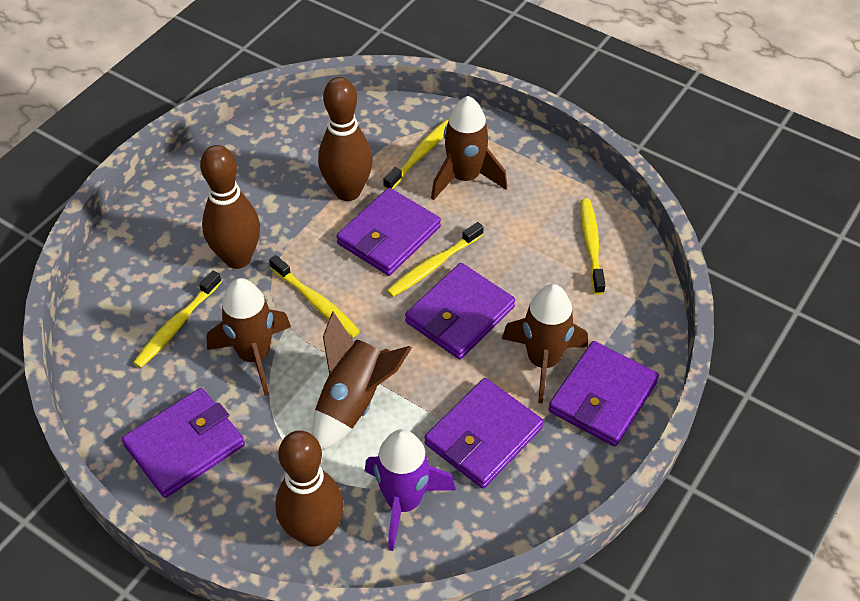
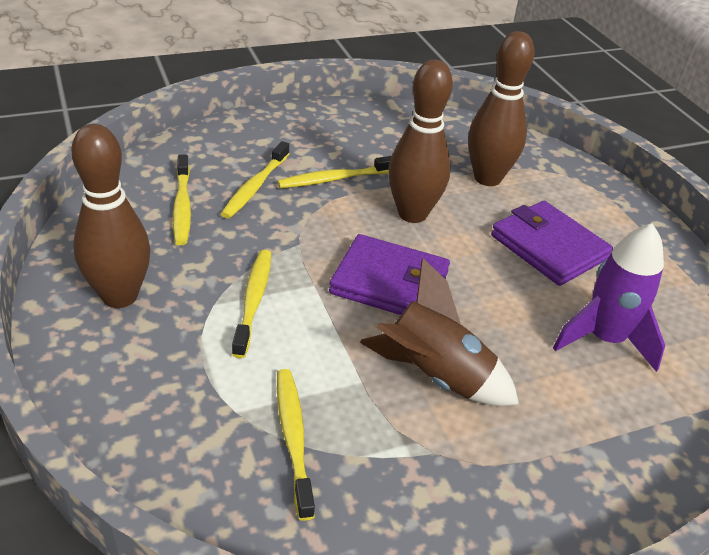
brown rocket: [207,278,291,396] [312,311,412,450] [431,96,507,200] [502,284,588,403] = 4 -> [360,258,519,406] = 1
purple wallet: [122,388,245,498] [336,188,441,276] [405,263,515,359] [424,378,543,489] [548,341,659,446] = 5 -> [329,234,450,315] [491,201,613,286] = 2

